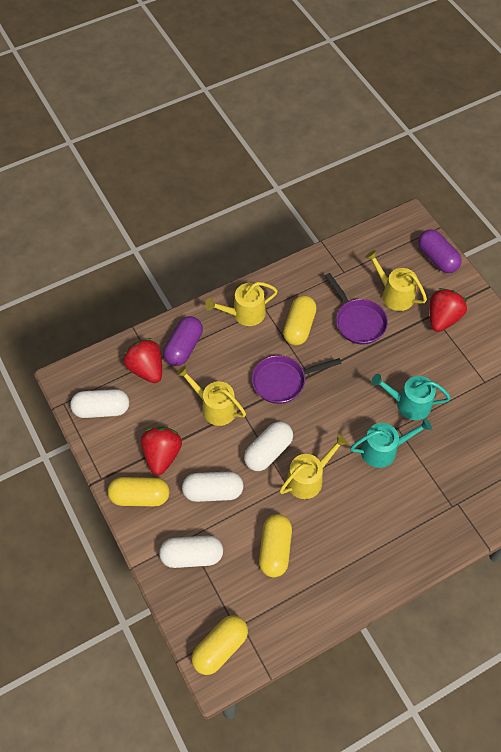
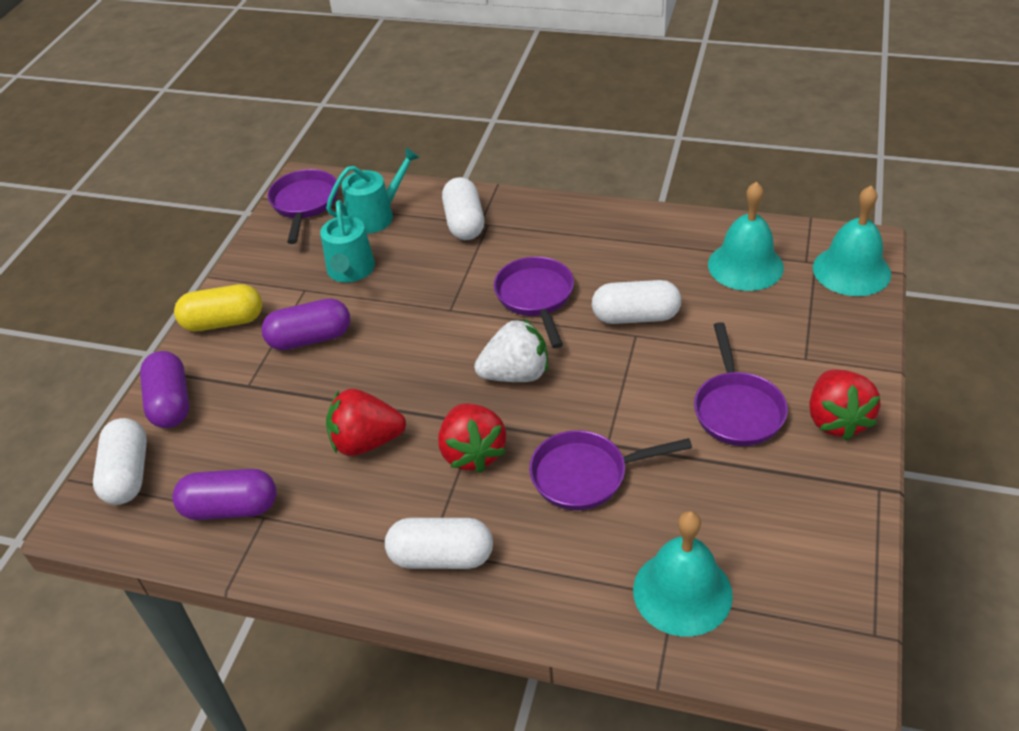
purple capsule: [163,316,203,366] [418,229,462,273] = 2 -> [140,351,189,428] [172,469,277,520] [261,298,350,350] = 3
purple pan: [252,355,342,404] [325,273,388,345] = 2 -> [267,169,338,244] [494,257,574,348] [529,430,692,511] [694,322,788,446] = 4
turquoise bell: none = 0 -> [633,511,733,637] [708,181,784,291] [813,186,891,296] = 3
white strawberry: none = 0 -> [474,318,548,382] = 1
yellow capsule: [108,477,170,507] [192,615,248,675] [259,514,292,577] [283,295,317,346] = 4 -> [174,284,262,331] = 1
yellow watering can: [176,366,246,426] [205,282,278,326] [279,435,348,499] [365,250,427,311] = 4 -> none = 0

